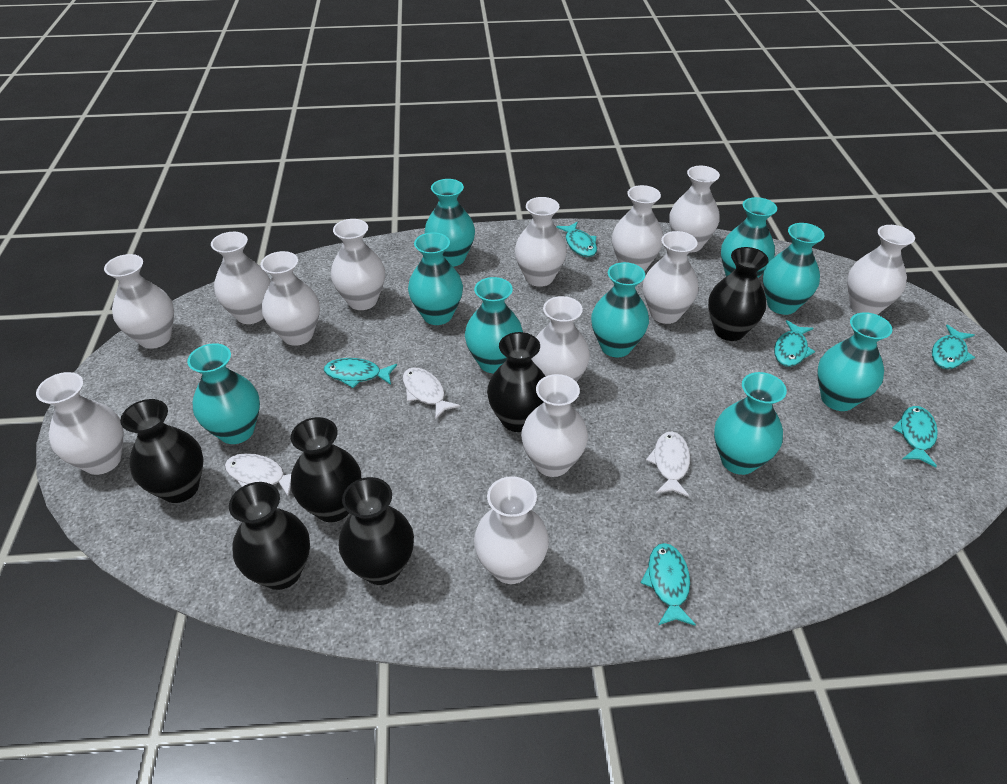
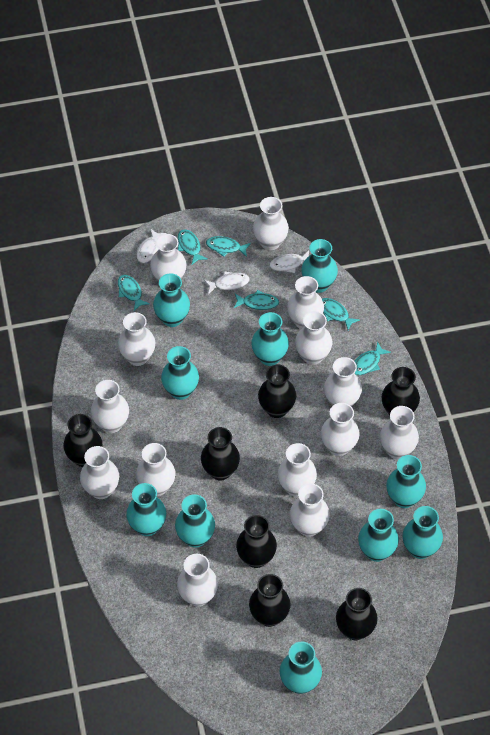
black vase: [120,399,204,503] [229,482,310,590] [290,417,361,522] [338,477,414,585] [487,332,546,432] [708,247,769,341] = 6 -> [63,414,102,467] [201,427,240,480] [236,515,277,568] [249,574,291,627] [258,365,296,418] [336,588,378,640] [382,367,420,415] = 7
turquoise vase: [187,343,260,444] [408,232,463,325] [425,179,475,267] [465,277,523,373] [591,262,649,357] [714,372,787,475] [721,197,777,278] [763,223,825,315] [817,312,893,411] = 9 -> [126,483,166,536] [153,273,190,327] [161,346,199,400] [175,494,215,548] [251,312,289,366] [280,641,322,694] [301,239,338,293] [358,509,399,562] [386,455,426,508] [402,506,443,559] = 10
white vase: [36,372,124,475] [104,254,174,349] [211,232,271,324] [260,251,320,346] [331,219,385,310] [474,476,549,584] [515,197,567,287] [521,374,588,477] [531,296,590,382] [612,185,663,271] [643,231,698,324] [669,166,720,252] [847,225,915,315] = 13 -> [80,446,119,499] [91,380,129,433] [118,312,156,366] [136,443,176,496] [150,234,186,281] [177,554,218,606] [253,197,289,250] [277,443,317,497] [287,276,324,329] [290,483,330,537] [295,311,332,365] [321,403,360,456] [324,357,362,406] [380,406,419,459] = 14

